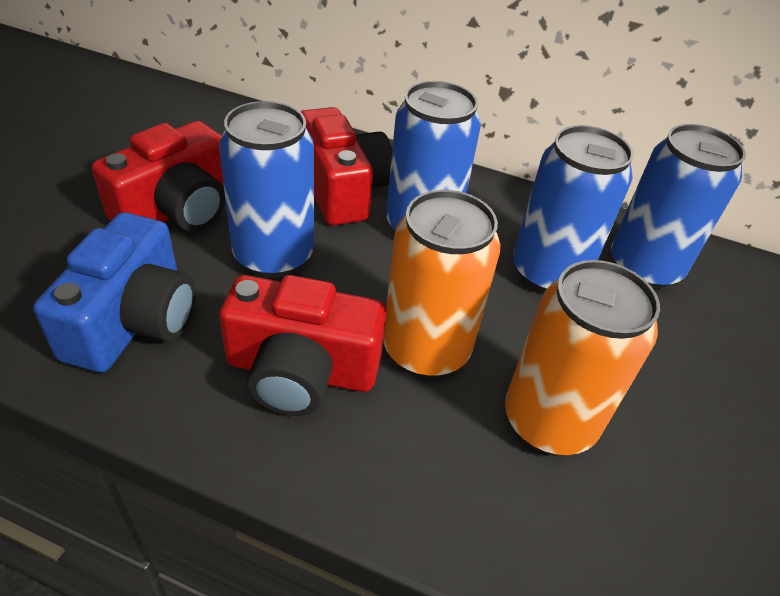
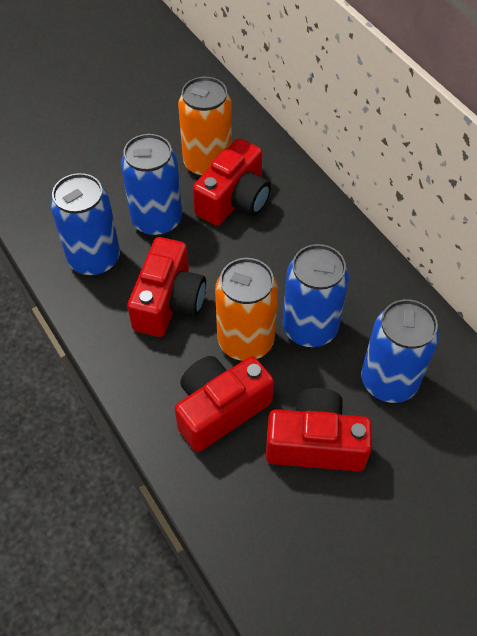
blue camera: [33,212,196,373] = 1 -> none = 0
red camera: [92,121,225,232] [219,275,387,416] [301,107,392,226] = 3 -> [127,237,206,337] [175,356,274,452] [193,138,271,226] [266,388,372,471] = 4

